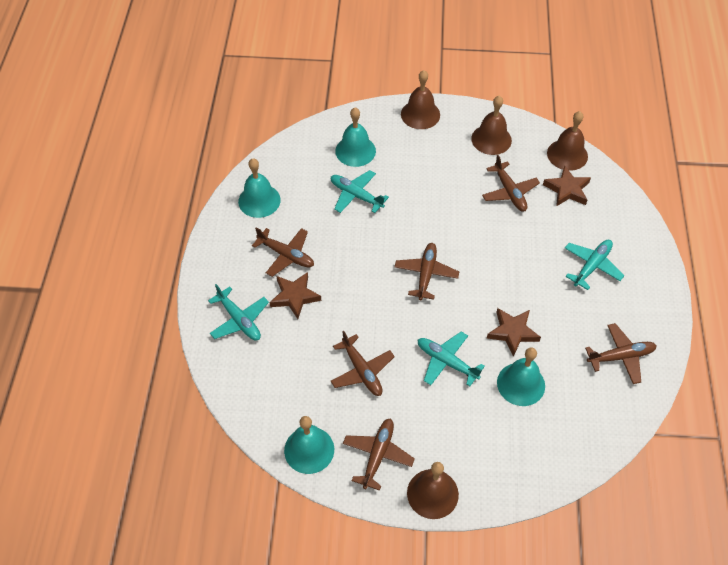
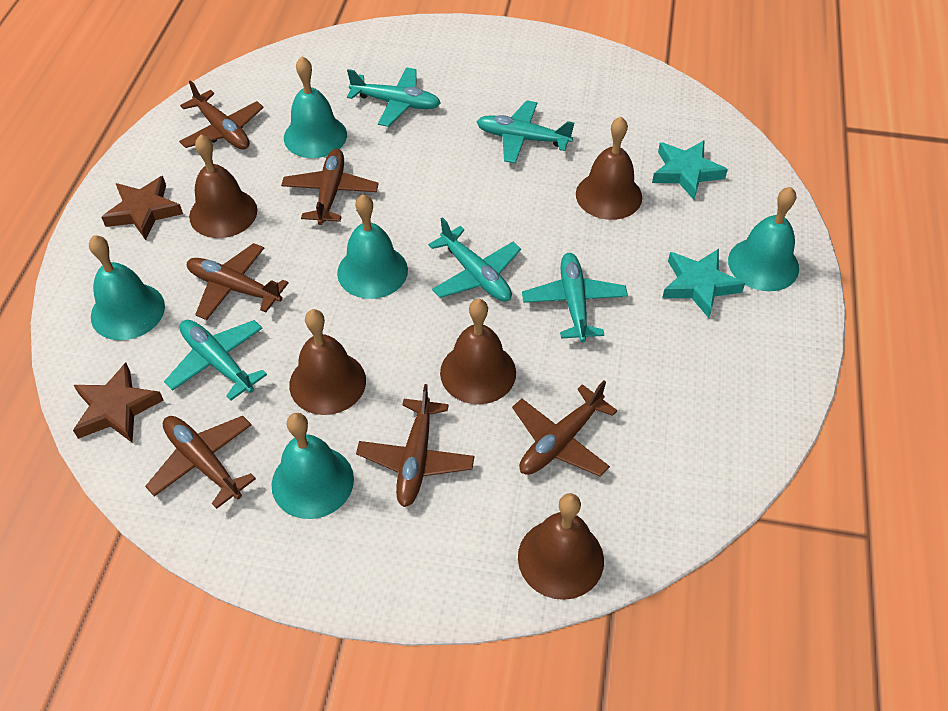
brown bell: [401,70,440,129] [407,462,459,519] [471,96,512,155] [547,111,588,171] = 4 -> [189,135,257,238] [289,309,366,415] [440,299,516,404] [518,493,604,600] [576,117,642,220] = 5
brown star: [270,272,321,319] [487,308,541,357] [543,166,591,206] = 3 -> [73,363,164,443] [101,176,183,240] = 2
turquoise bell: [238,158,281,218] [284,416,334,474] [335,107,376,167] [497,347,545,406] = 4 -> [89,235,165,340] [271,413,354,519] [284,57,347,158] [337,194,408,299] [728,187,799,291] = 5
turquoise plane: [208,284,269,340] [331,170,389,213] [418,332,485,386] [565,240,624,290] = 4 -> [164,320,267,401] [347,67,441,127] [428,217,521,302] [476,100,574,164] [522,253,628,342] = 5
turquoise star: none = 0 -> [652,140,728,200] [662,249,745,318] = 2

